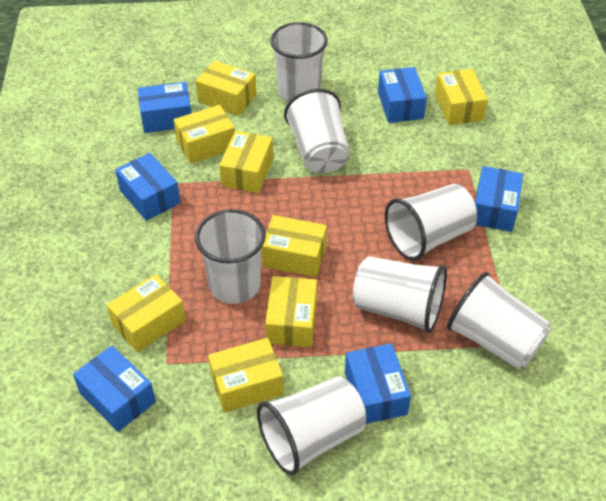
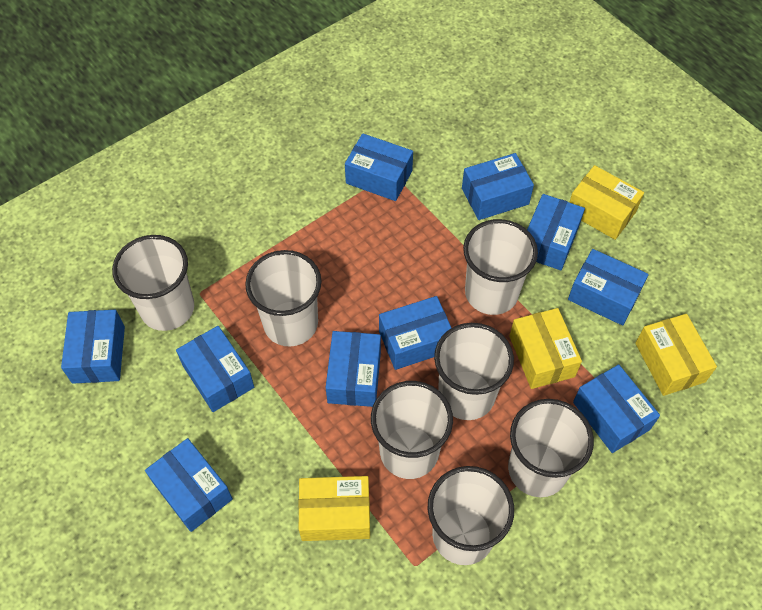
blue box: [73,346,156,432] [115,153,181,221] [138,82,191,133] [345,343,411,424] [378,67,427,123] [475,166,523,232] = 6 -> [61,310,125,384] [145,438,233,532] [176,326,254,412] [326,331,381,407] [345,133,413,201] [379,296,451,370] [462,153,534,220] [527,194,585,271] [568,249,649,325] [573,364,660,453] = 10
yellow box: [107,274,186,353] [174,105,235,164] [196,60,256,116] [208,338,284,413] [219,131,273,193] [261,215,327,277] [265,276,317,347] [435,69,488,125] = 8 -> [298,476,370,541] [509,308,582,389] [569,165,644,240] [635,314,717,396] = 4

